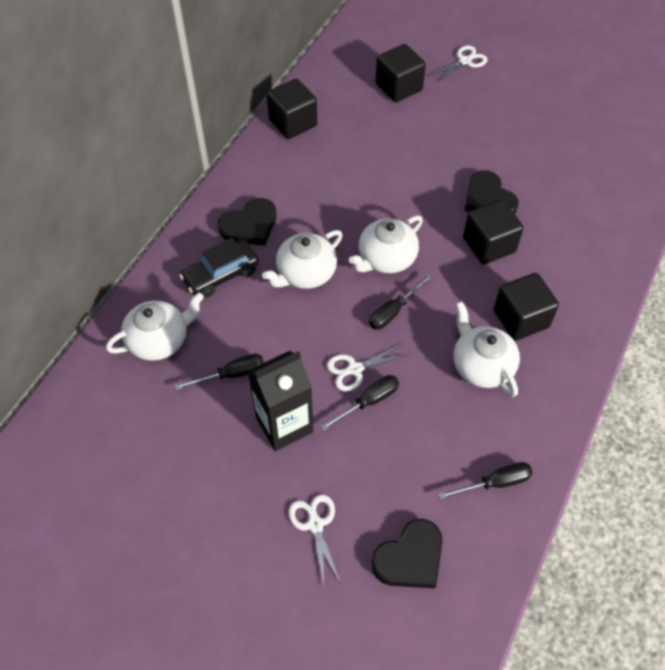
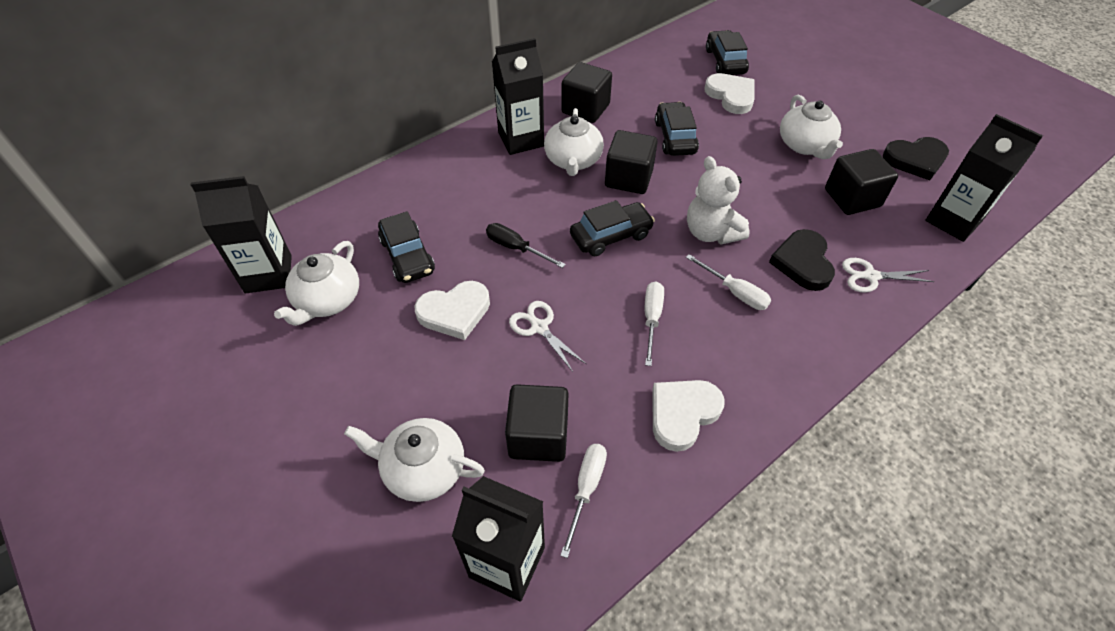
black car: [180,238,259,298] = 1 -> [378,211,435,283] [570,200,655,256] [655,102,699,156] [706,30,749,75] = 4
black carton: [248,351,313,451] = 1 -> [191,176,292,293] [452,476,545,602] [492,38,544,155] [925,114,1043,242] = 4
black heart: [218,198,276,245] [371,519,443,588] [465,170,518,214] = 3 -> [769,229,835,291] [883,137,949,180] = 2
black screwdriver: [175,354,264,390] [320,375,399,431] [369,274,432,330] [438,462,533,500] = 4 -> [486,223,566,268] = 1
white heart: none = 0 -> [415,281,490,340] [652,380,725,452] [704,73,755,114] = 3
white scissors: [288,494,340,585] [327,344,410,391] [429,45,487,83] = 3 -> [509,301,586,372] [842,258,935,293] = 2
white screwdriver: none = 0 -> [560,444,607,558] [645,281,664,366] [686,254,771,310] = 3
white teddy bear: none = 0 -> [687,156,750,244] = 1

